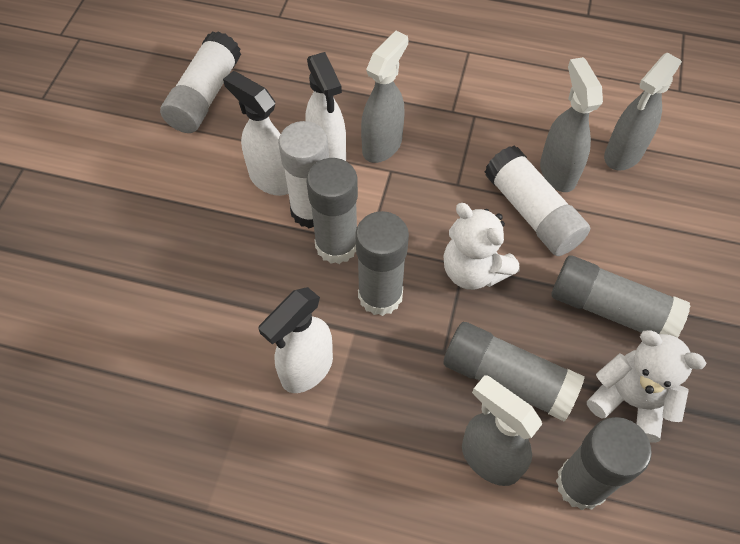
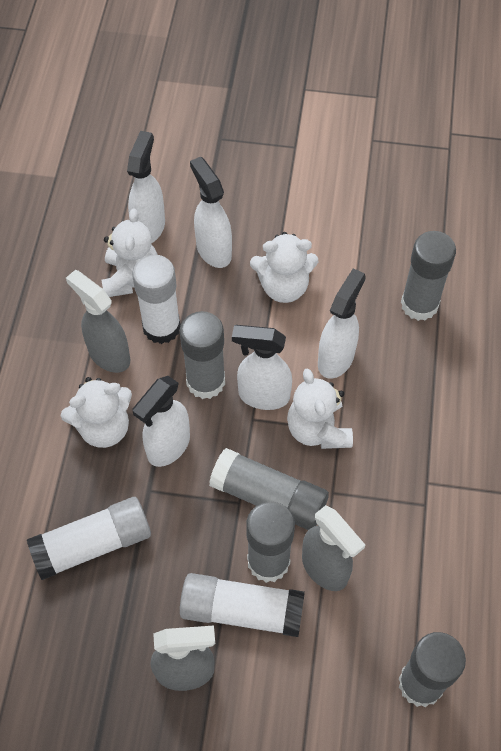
grey spray bottle: [361,31,408,163] [462,375,542,486] [540,57,603,192] [604,53,682,170] = 4 -> [66,270,130,373] [151,626,215,691] [302,505,365,591] = 3
white spray bottle: [223,71,289,196] [258,287,333,393] [305,52,346,161] = 3 -> [127,131,165,243] [132,376,190,467] [190,157,232,268] [232,325,292,410] [318,268,366,379] = 5
white teddy bear: [443,203,520,290] [587,330,706,443] = 2 -> [61,377,132,448] [101,208,158,297] [250,232,318,303] [287,368,353,449] = 4

